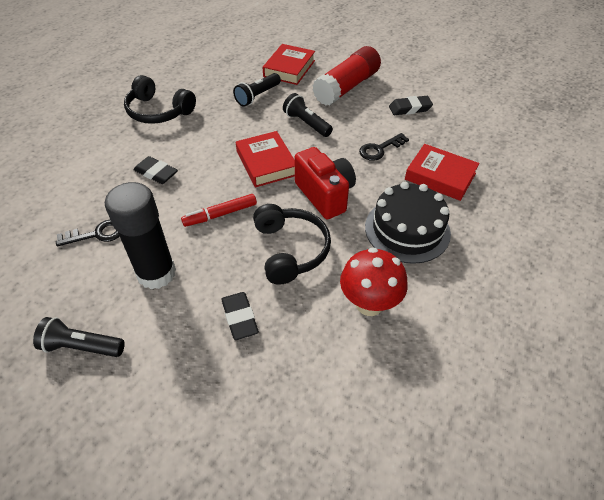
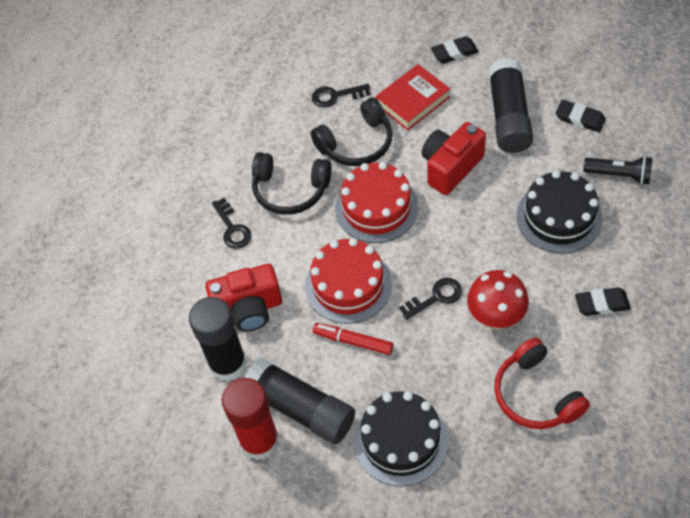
black cake: [365,182,451,264] = 1 -> [354,391,449,486] [516,170,603,253] = 2
black flashlight: [33,317,125,357] [233,73,281,107] [283,93,333,137] = 3 -> [583,156,653,185] = 1
black glue stick: [105,182,176,289] = 1 -> [189,297,247,381] [244,358,355,444] [488,58,533,153] = 3
black key: [56,219,120,246] [359,133,409,161] = 2 -> [212,198,252,249] [312,84,371,107] [399,278,462,320] = 3
red book: [236,131,295,187] [263,44,315,85] [405,144,480,201] = 3 -> [376,64,450,130] = 1
red cake: none = 0 -> [305,238,392,324] [335,162,418,243] = 2
red camera: [295,147,356,219] = 1 -> [205,264,282,331] [422,122,486,195] = 2
red headphones: none = 0 -> [494,338,590,429] = 1

